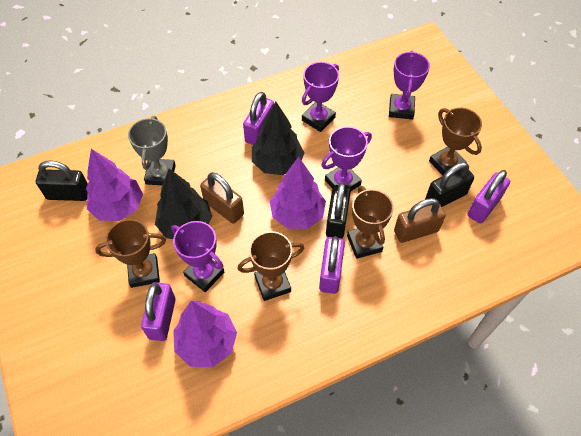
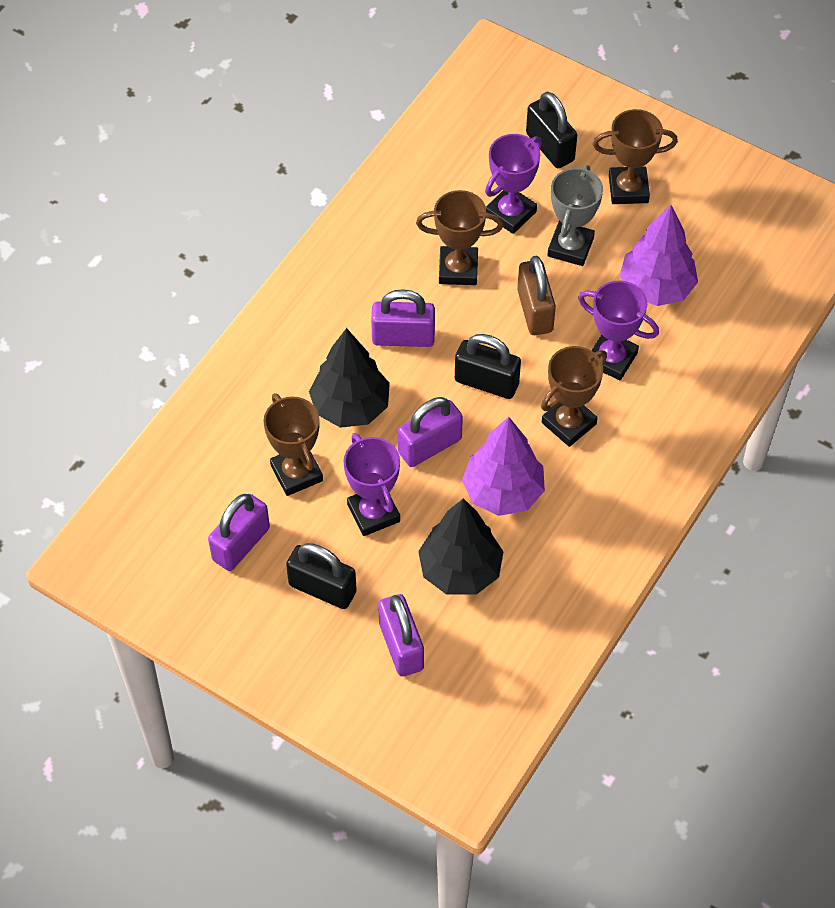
brown padlock: [200,172,244,224] [394,198,446,243] = 2 -> [517,256,556,335] = 1
purple tree: [86,149,143,221] [173,300,237,367] [270,157,326,229] = 3 -> [462,417,545,516] [619,205,698,306] = 2
purple trophy: [171,221,224,292] [302,62,339,132] [321,126,372,191] [389,50,430,120] = 4 -> [343,433,400,536] [485,134,542,234] [578,281,659,380] = 3

